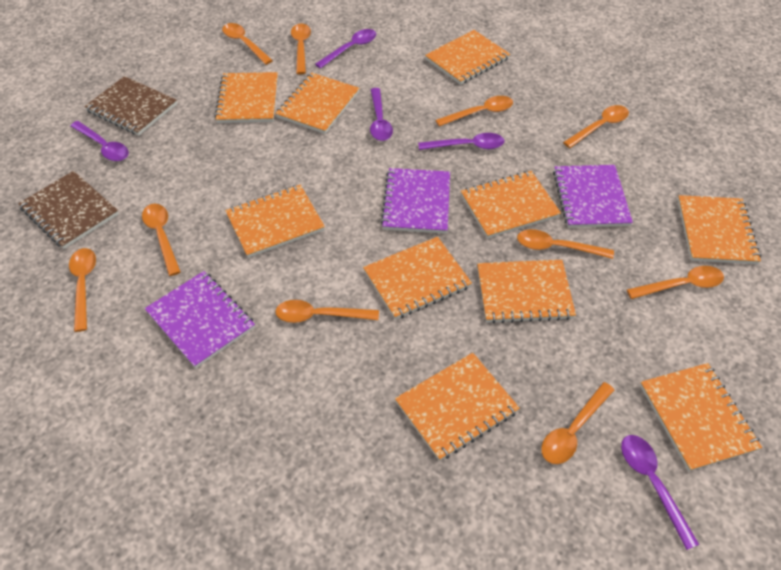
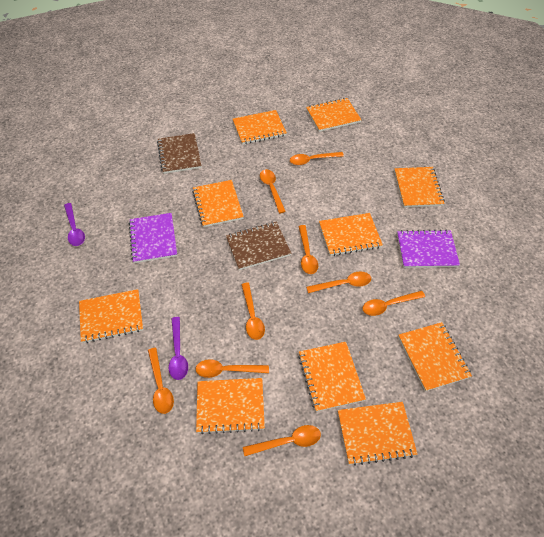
orange spoon: [69,248,96,332] [142,204,181,276] [222,23,273,65] [275,300,379,323] [291,24,311,74] [435,96,513,126] [517,229,614,259] [541,382,614,464] [563,105,629,148] [627,266,724,299] = 10 -> [148,348,174,414] [195,359,269,378] [241,283,265,340] [243,425,321,456] [260,169,286,214] [290,152,344,165] [299,225,318,274] [306,271,371,293] [362,291,425,316] = 9
purple notebook: [145,271,255,368] [381,168,450,233] [553,165,633,228] = 3 -> [129,213,177,263] [397,230,460,268] = 2
purple spoon: [70,121,129,161] [315,29,376,69] [370,88,393,141] [418,133,504,150] [621,435,699,550] = 5 -> [64,203,85,246] [169,317,188,380] = 2

